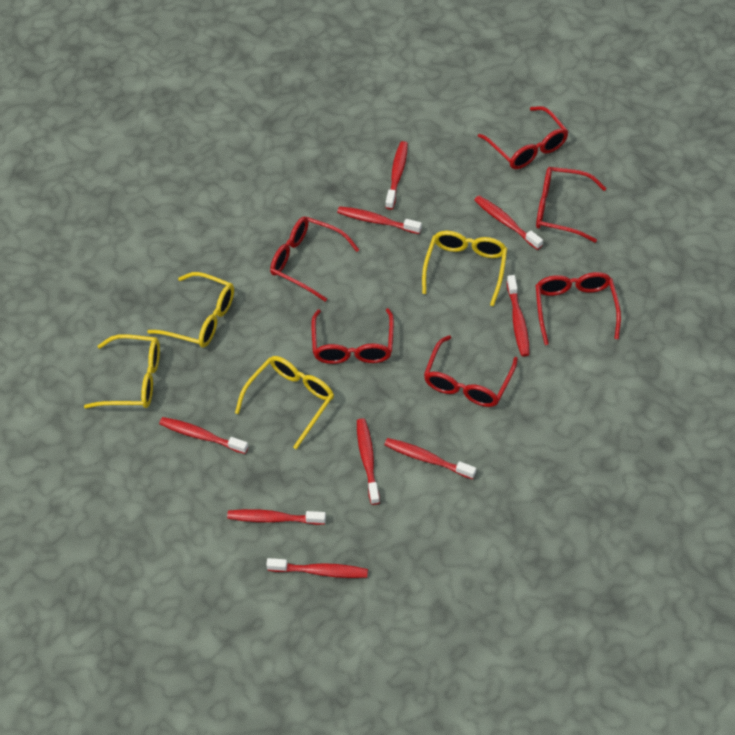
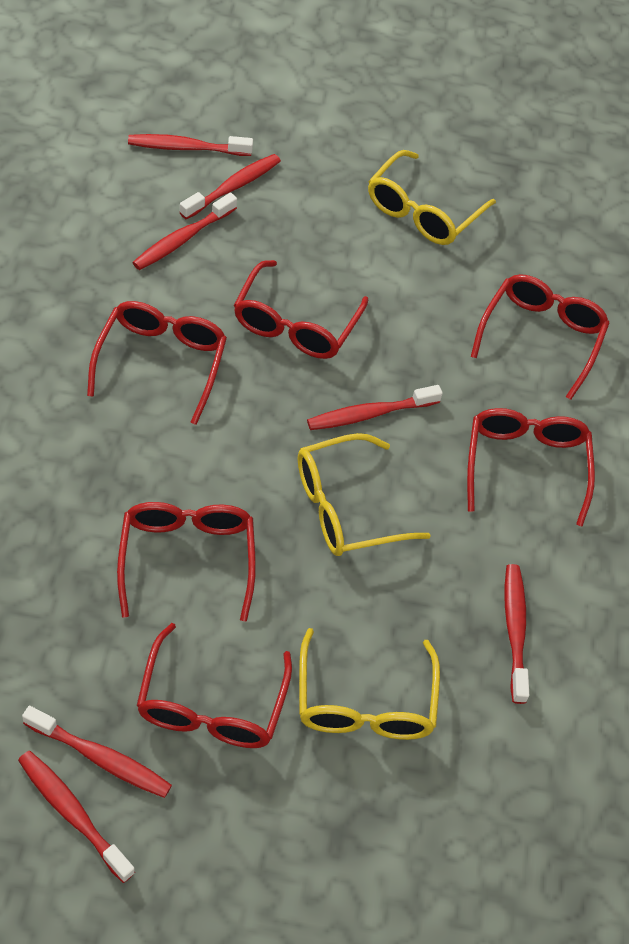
red toothbrush: [159,417,248,454] [227,509,326,525] [266,558,368,578] [337,206,422,234] [357,419,380,505] [384,438,476,479] [385,141,408,210] [474,196,543,250] [507,275,530,356] = 9 -> [18,751,135,883] [22,706,172,798] [128,134,253,156] [132,193,237,270] [180,154,281,220] [307,385,443,430] [505,564,529,704] = 7
yellow glasses: [84,334,160,408] [147,272,234,348] [235,356,334,450] [422,231,507,306] = 4 -> [298,433,431,556] [299,628,440,740] [368,150,496,245] = 3

